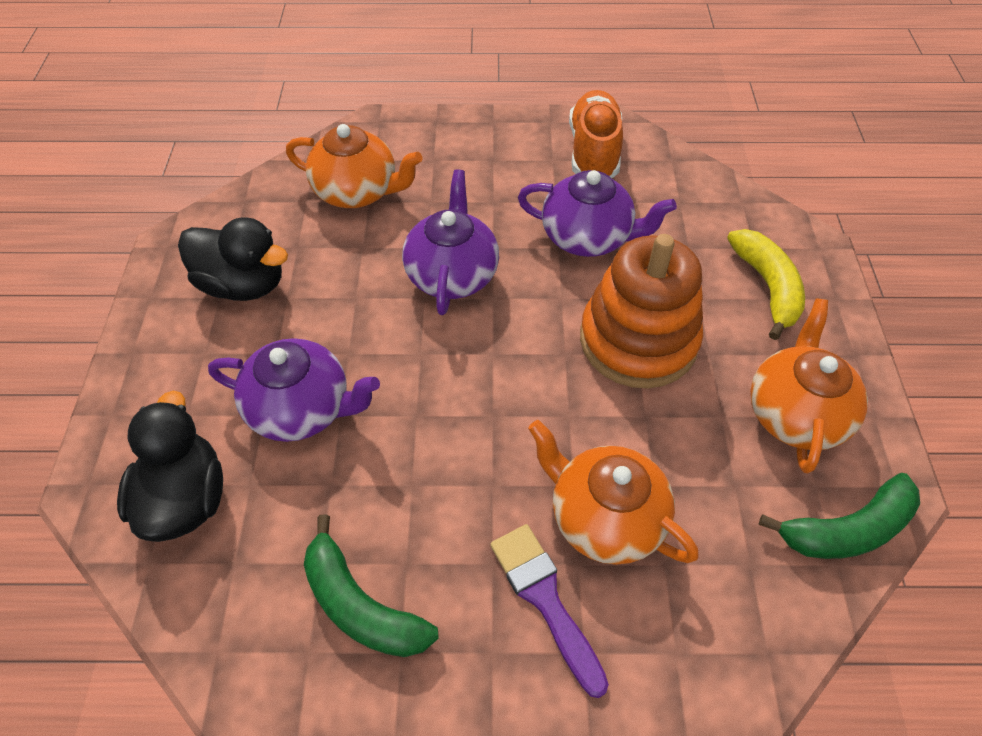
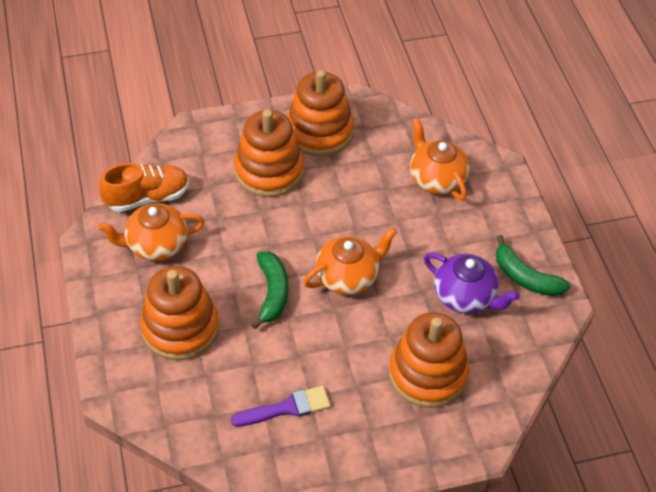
black duck: [117,391,223,542] [178,217,288,301] = 2 -> none = 0
orange stacking toy: [580,234,703,389] = 1 -> [140,266,219,360] [234,109,304,197] [287,70,354,157] [389,312,469,408] = 4
purple teapot: [208,338,380,442] [402,170,499,315] [518,170,677,257] = 3 -> [424,253,520,313] = 1
yellow banana: [727,229,805,340] = 1 -> none = 0

